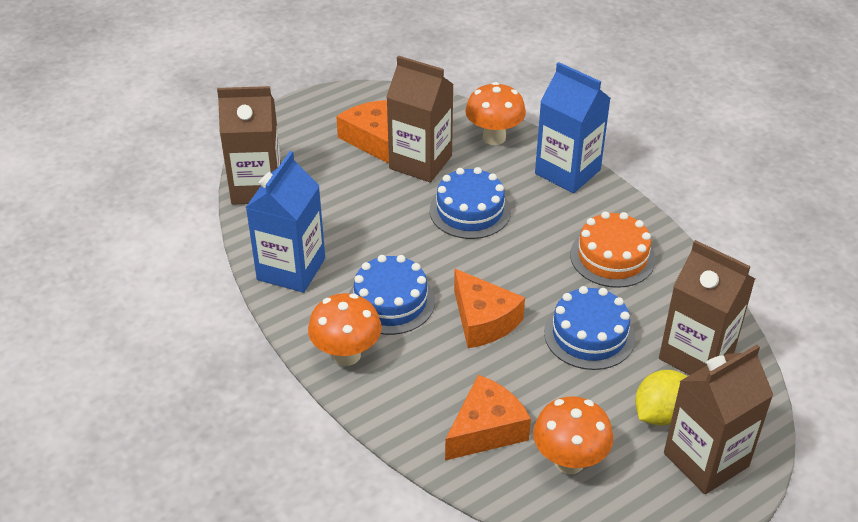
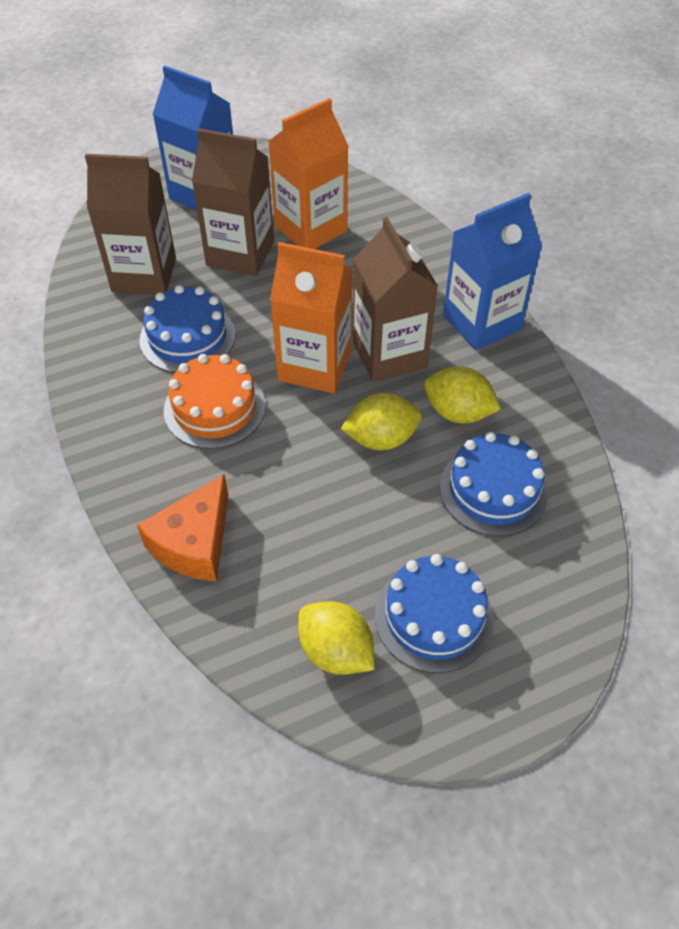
brown carton: [217,86,281,205] [386,55,454,182] [659,240,755,375] [664,345,773,494] = 4 -> [85,154,176,295] [192,128,274,276] [352,217,438,382] = 3
orange carton: none = 0 -> [268,98,349,249] [270,242,353,393] = 2
orange cheese: [336,100,389,164] [445,375,531,460] [454,269,525,348] = 3 -> [137,474,229,582] = 1
orange mushroom: [308,293,382,366] [465,82,526,145] [533,396,613,474] = 3 -> none = 0
yellow lemon: [635,370,687,426] = 1 -> [298,601,374,675] [341,393,422,450] [424,366,501,423] = 3

